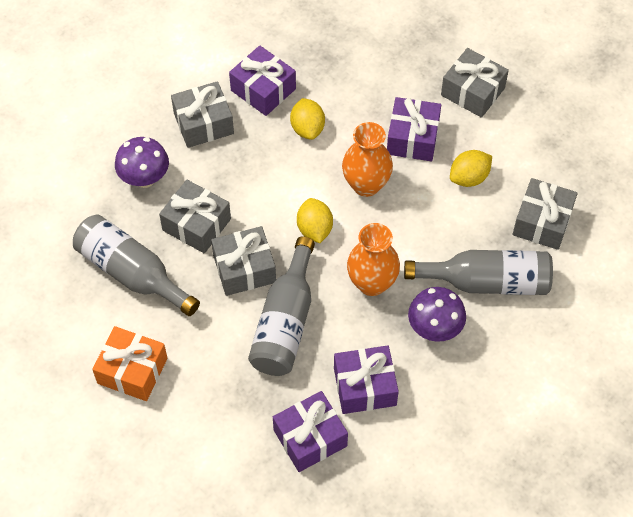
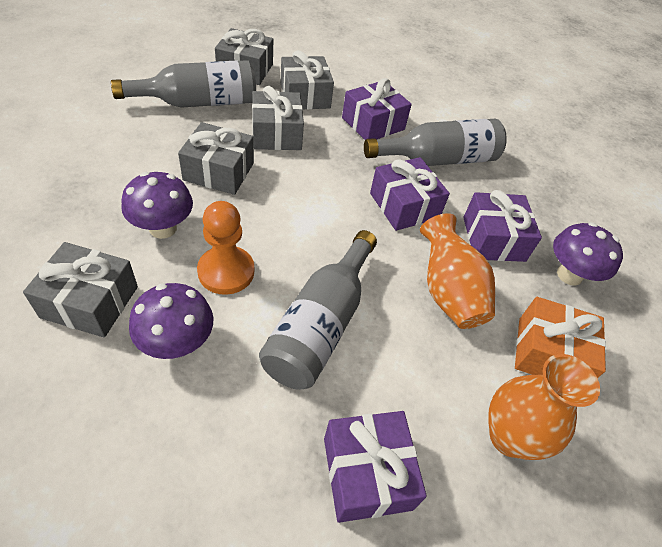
orange pawn: none = 0 -> [197,201,254,295] = 1
purple mushroom: [115,137,169,188] [408,287,466,342] = 2 -> [121,172,193,239] [129,283,213,359] [553,222,623,286] = 3
yellow lemon: [290,98,325,140] [297,198,333,243] [450,150,492,187] = 3 -> none = 0

